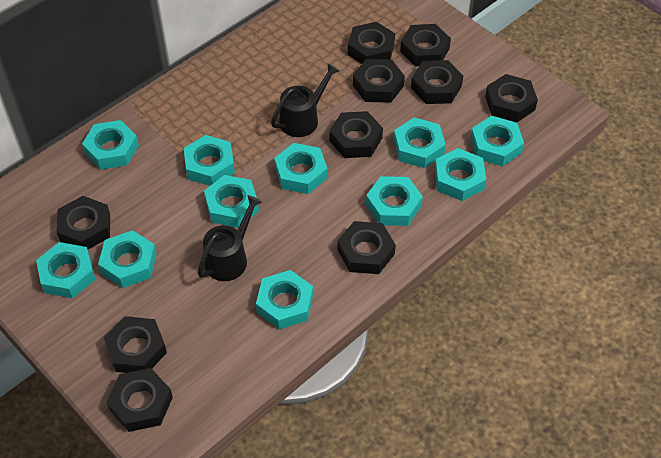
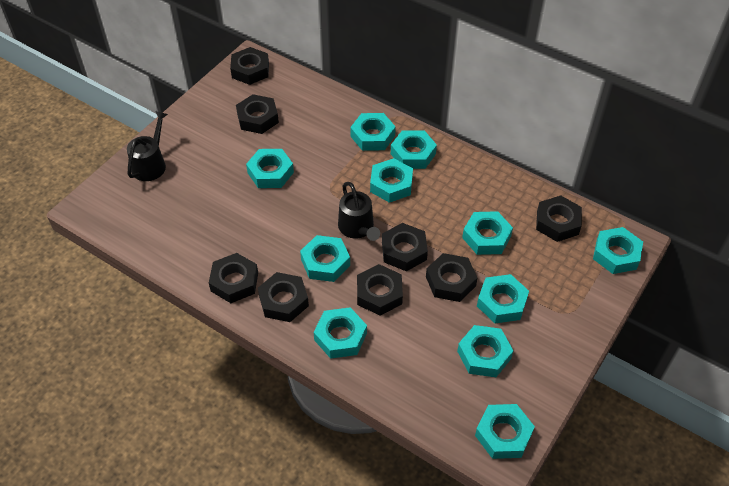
black nut: [57,196,110,249] [104,316,167,373] [106,368,173,432] [329,111,383,158] [337,221,396,274] [348,22,395,64] [353,59,405,103] [400,24,451,66] [411,60,463,104] [485,74,538,123] = 10 -> [209,253,258,303] [230,47,269,85] [236,94,279,134] [258,272,309,322] [357,264,403,316] [382,223,428,271] [426,253,477,302] [536,195,582,242] = 8

